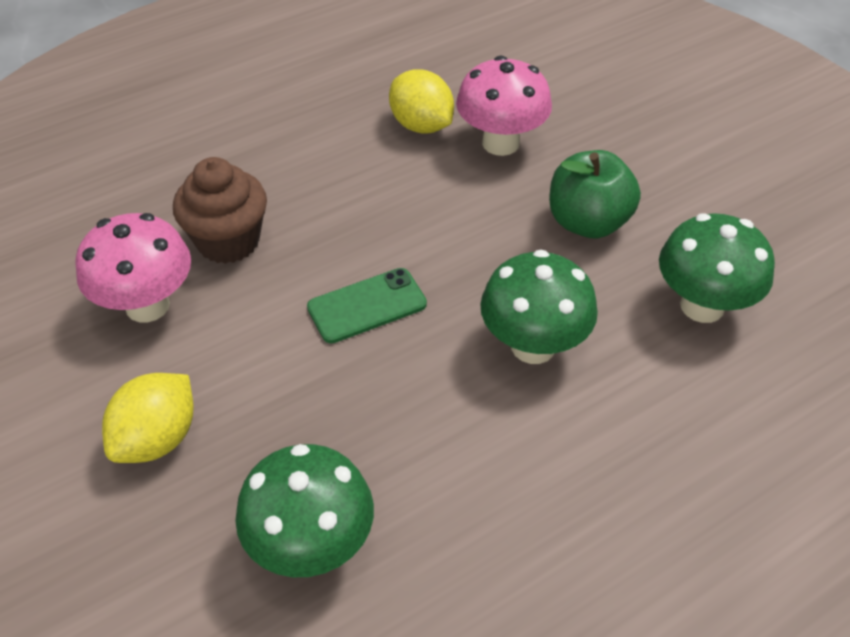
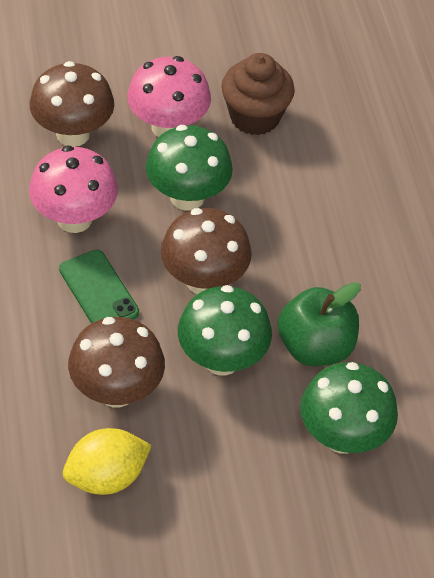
brown mushroom: none = 0 -> [29,61,114,147] [68,317,165,408] [161,208,252,294] = 3
yellow lemon: [102,373,194,463] [389,70,454,134] = 2 -> [63,428,152,495] = 1

